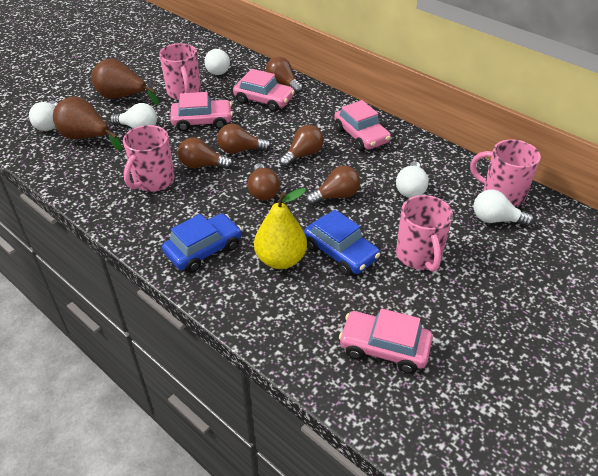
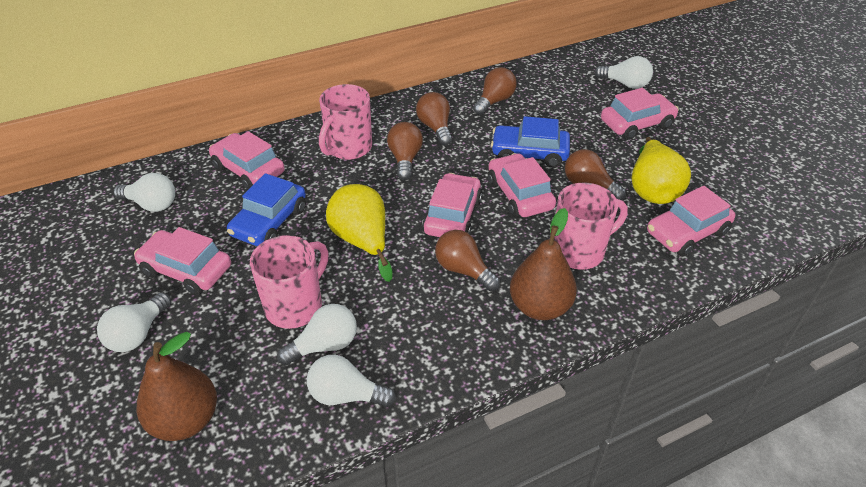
brown light bulb: [178,137,233,169] [217,124,271,154] [247,163,280,201] [266,57,303,93] [279,125,324,167] [306,166,360,205] = 6 -> [387,122,423,180] [416,92,452,145] [435,230,500,291] [473,67,517,115] [565,149,626,200] = 5
pink car: [170,92,233,132] [233,69,295,112] [334,100,391,151] [339,309,433,374] = 4 -> [134,227,231,295] [209,131,285,190] [422,173,482,237] [488,153,556,218] [601,88,679,140] [647,186,735,256] = 6
pink mug: [123,125,175,192] [159,43,201,100] [396,195,453,272] [470,139,541,207] = 4 -> [250,235,328,329] [319,84,372,160] [554,182,628,270] = 3
yellow pear: [254,188,307,269] = 1 -> [326,184,393,282] [631,137,691,204] = 2

